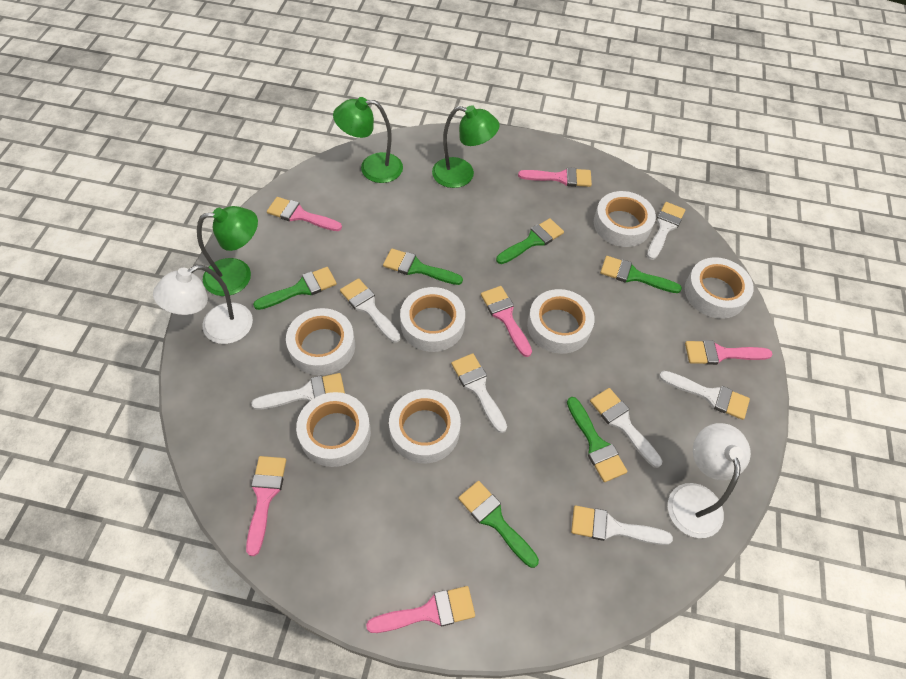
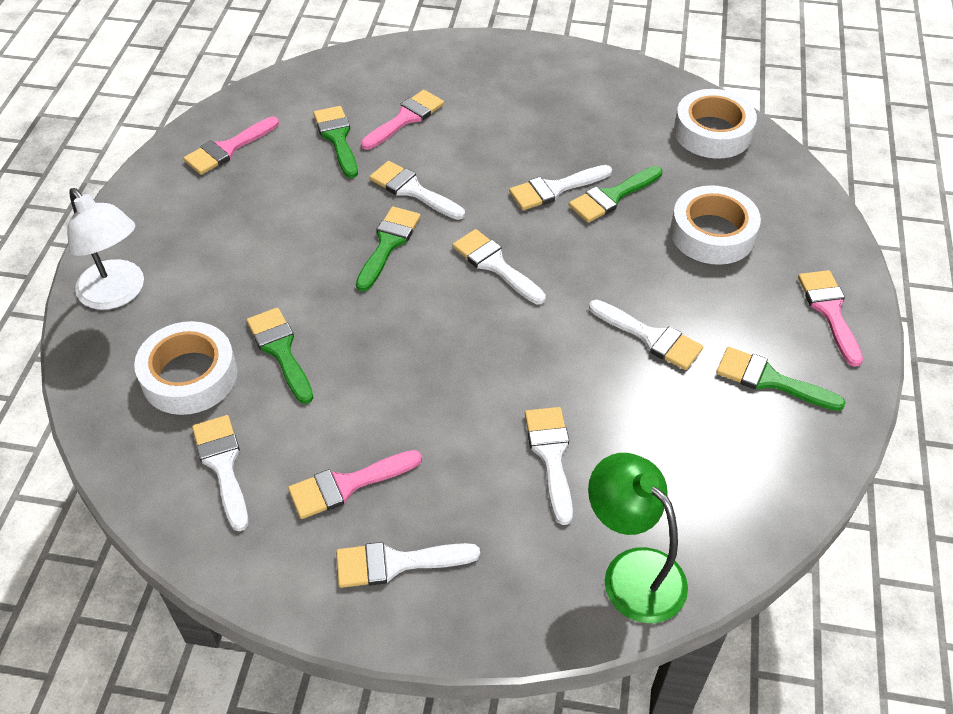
green brush: [253,267,337,310] [383,249,463,285] [458,481,539,568] [496,218,564,264] [567,397,627,482] [600,256,682,293] = 6 -> [247,307,313,404] [313,106,358,178] [356,206,421,291] [569,166,662,223] [716,347,846,411] = 5
green lamp: [197,206,258,296] [333,97,403,183] [432,105,500,188] = 3 -> [588,453,688,623] = 1
pink brush: [246,456,286,556] [267,197,342,231] [366,586,475,633] [481,286,532,357] [518,167,592,187] [685,340,773,365] = 6 -> [183,117,279,175] [288,450,422,519] [361,90,444,150] [798,270,863,367] = 4
white lamp: [153,265,253,344] [668,423,751,538] = 2 -> [67,188,144,310] = 1
white tape: [286,308,355,375] [296,392,371,467] [389,389,461,463] [400,287,465,352] [527,289,595,354] [594,191,656,247] [685,257,754,319] = 7 -> [134,321,237,415] [670,185,761,265] [674,89,757,159] = 3

